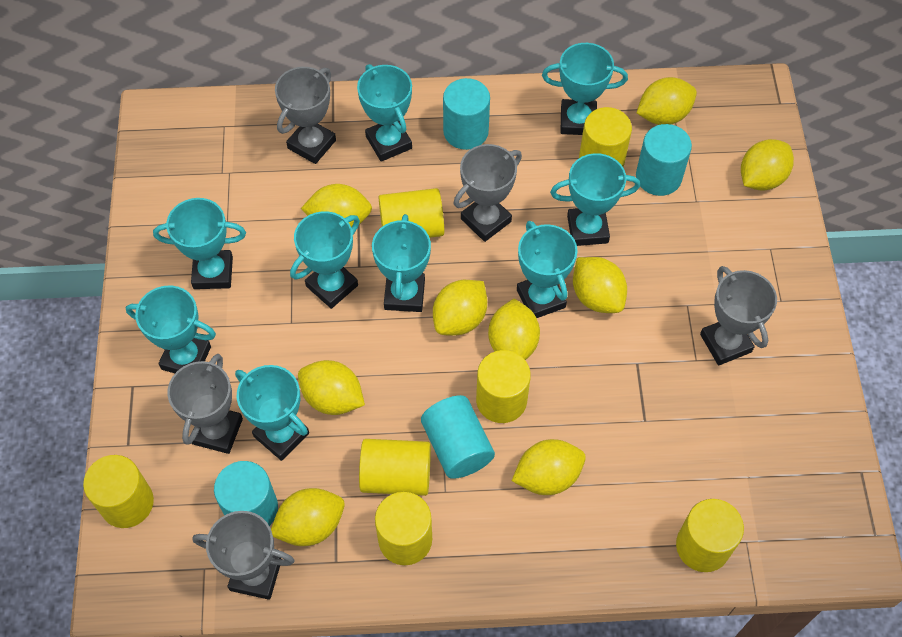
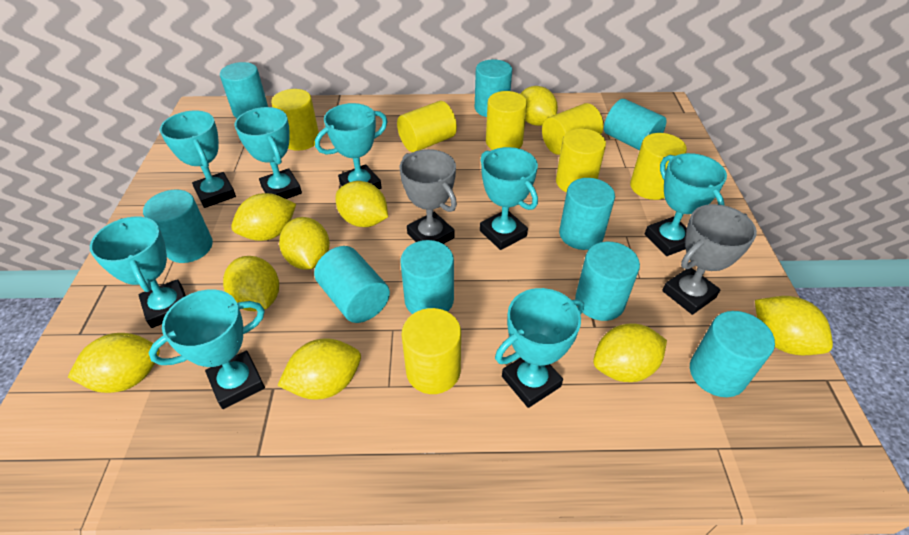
grey trophy: [167,354,243,454] [192,511,295,600] [275,67,336,164] [454,144,522,242] [700,266,777,365] = 5 -> [400,149,457,244] [662,204,757,315] = 2
turquoise cylinder: [214,461,278,526] [421,395,495,479] [443,78,490,150] [636,124,692,196] = 4 -> [143,189,213,263] [220,62,268,118] [314,246,390,323] [400,240,454,314] [475,59,512,117] [559,178,615,250] [575,242,640,321] [604,99,666,150] [690,311,775,397] = 9
turquoise trophy: [126,286,216,373] [153,198,246,289] [235,365,309,461] [290,211,360,309] [357,64,412,162] [372,214,431,312] [517,221,578,318] [542,43,628,135] [550,153,640,246] = 9 -> [90,217,186,328] [148,289,265,409] [160,110,236,208] [234,107,302,199] [315,103,388,189] [480,147,538,250] [495,288,584,408] [645,153,727,256] = 8

